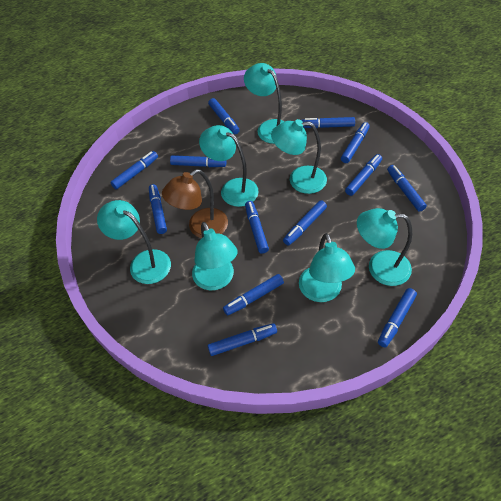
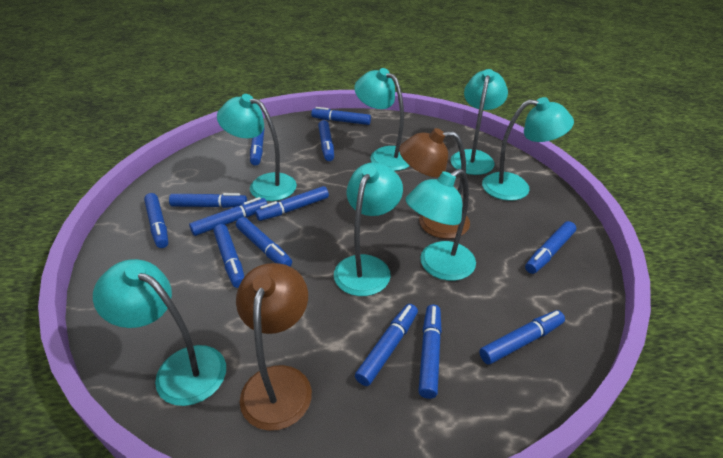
brown lamp: [162,169,228,238] = 1 -> [236,263,312,431] [399,128,470,239] = 2

